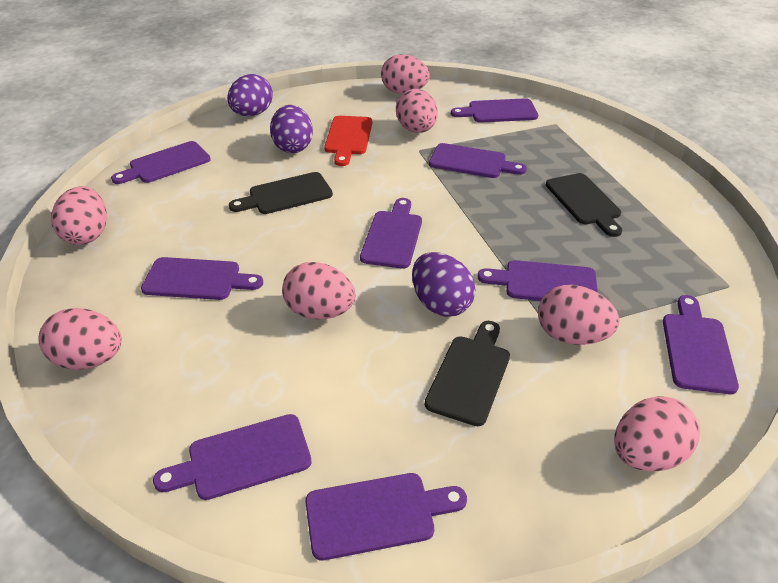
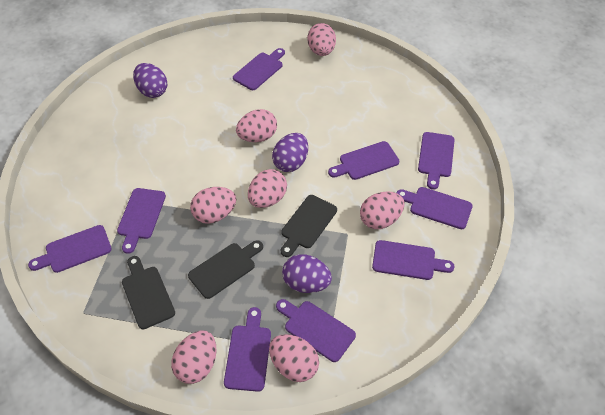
red cutting board: [324,116,372,166] = 1 -> none = 0

